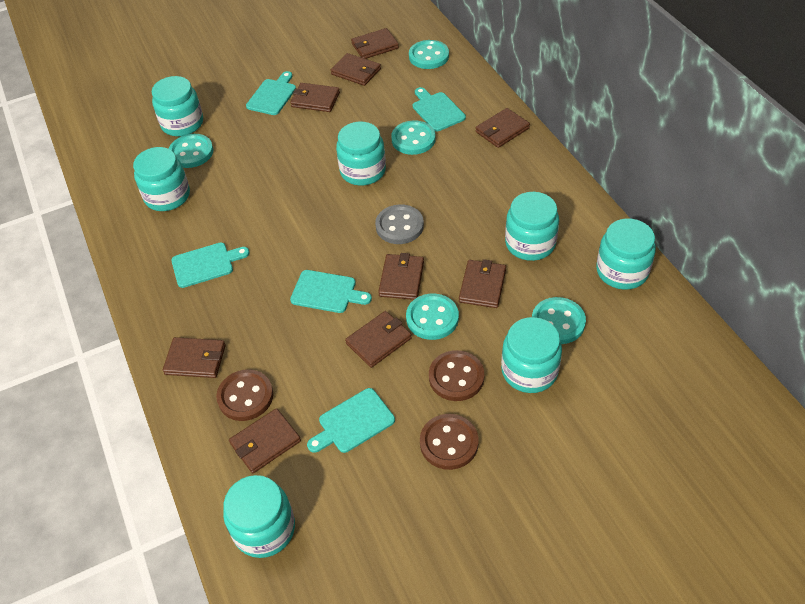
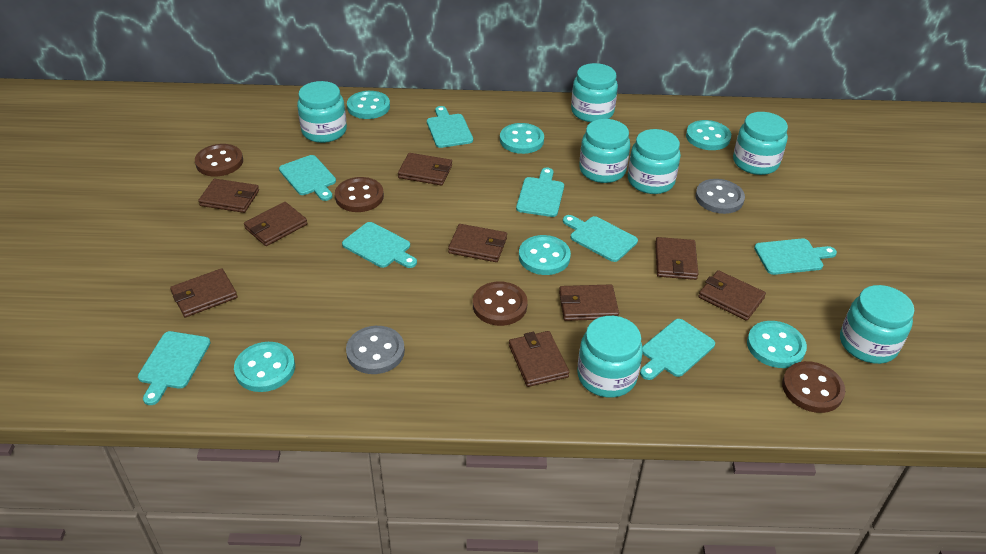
brown button: [216,369,273,421] [420,414,479,470] [429,350,484,401] = 3 -> [195,144,243,176] [335,177,384,212] [473,281,528,326] [782,361,845,413] = 4
grey button: [375,204,424,244] = 1 -> [346,326,405,374] [695,179,745,214] = 2
turquoise button: [169,134,213,168] [391,120,436,155] [406,294,459,340] [409,40,449,69] [532,297,586,344] = 5 -> [234,342,295,392] [347,91,390,119] [500,123,544,154] [519,235,571,275] [686,120,731,150] [747,321,807,368] = 6
turquoise cutting board: [171,243,250,288] [246,71,296,115] [290,270,372,313] [307,388,395,453] [413,87,466,131] = 5 -> [138,331,210,405] [279,155,336,201] [342,222,417,268] [427,106,473,148] [516,168,564,217] [563,215,638,262] [640,319,715,380] [754,238,837,275] = 8

